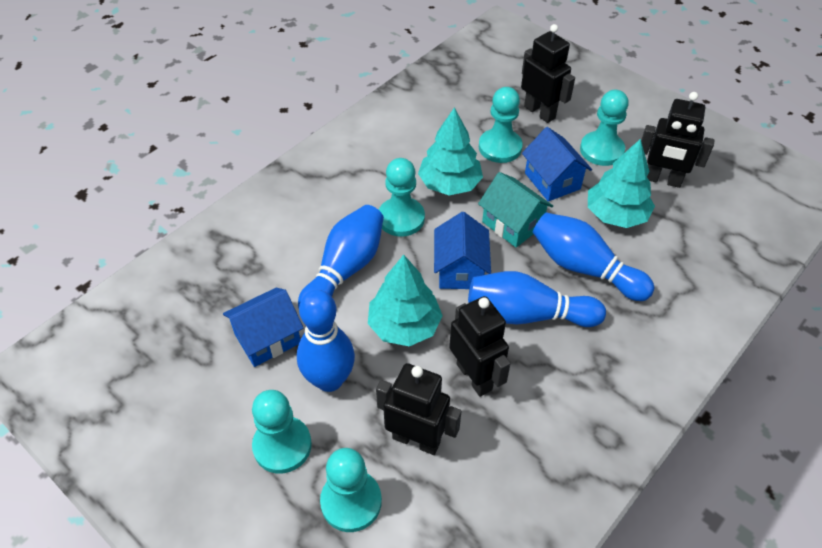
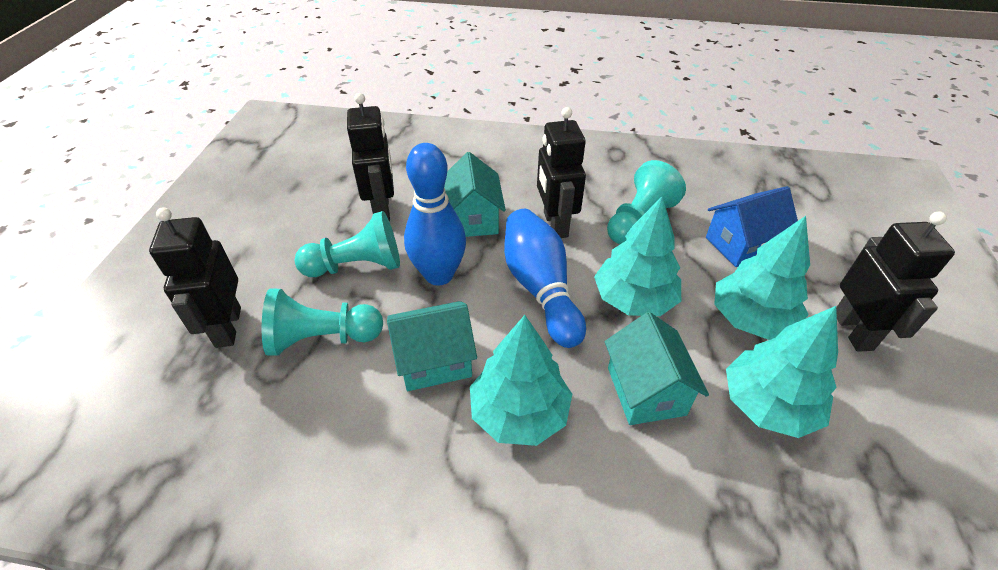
blue bowling pin: [297,290,355,392] [298,205,384,308] [468,271,606,327] [533,212,654,301] = 4 -> [404,143,466,286] [504,209,586,348] = 2
blue house: [223,287,303,367] [434,212,491,289] [522,127,592,201] = 3 -> [706,186,798,267] = 1
turquoise house: [478,172,553,247] = 1 -> [387,301,477,391] [444,152,506,237] [605,312,709,425] = 3
turquoise pawn: [252,390,312,474] [320,448,382,532] [379,158,425,237] [479,87,523,163] [580,90,629,166] = 5 -> [262,288,383,356] [295,211,400,277] [607,160,686,244] = 3
turquoise tree: [368,255,443,346] [418,107,483,195] [588,139,655,228] = 3 -> [470,315,572,446] [594,196,681,316] [714,216,810,340] [726,306,838,438] = 4

